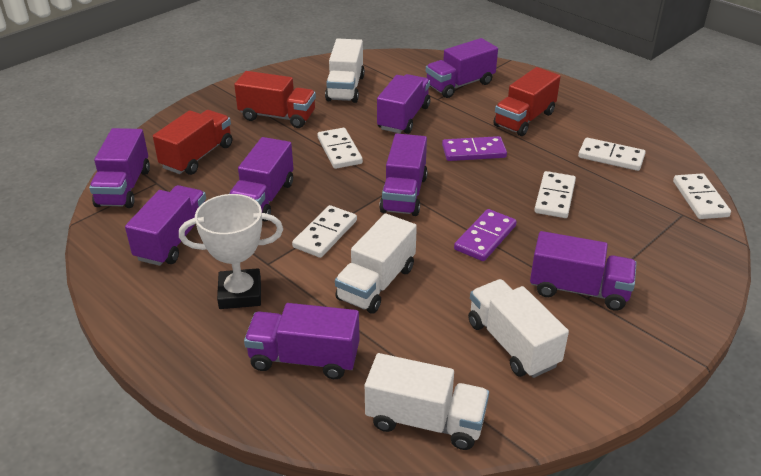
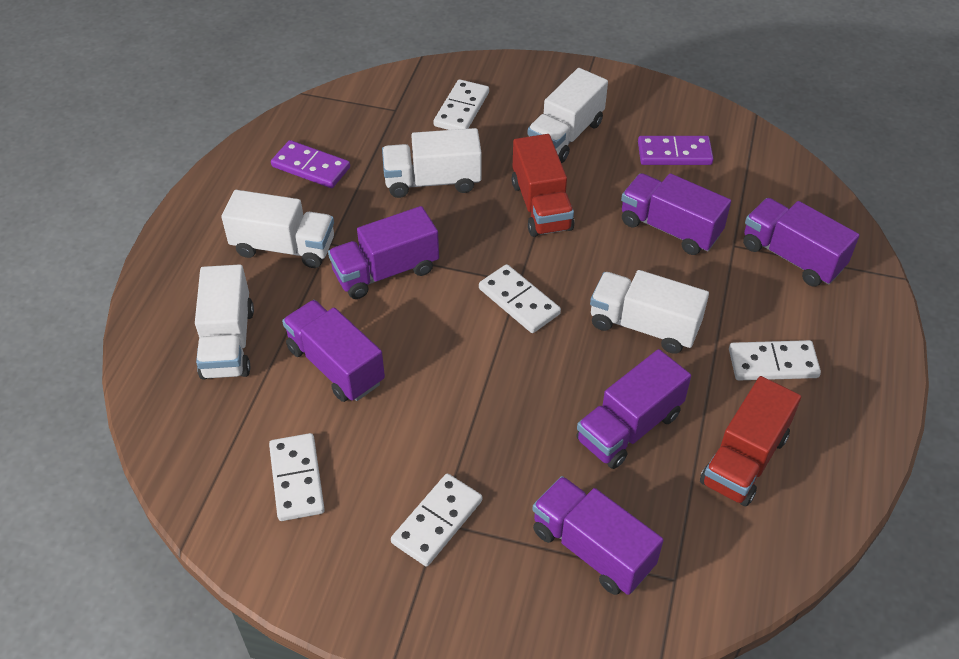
purple truck: [89,128,150,208] [125,185,206,266] [229,137,294,221] [244,303,360,379] [377,74,430,134] [379,134,428,216] [426,38,498,98] [530,231,637,311] = 8 -> [282,300,385,402] [328,206,439,299] [533,476,664,595] [576,349,691,469] [621,173,731,255] [743,198,859,287] = 6
red truck: [153,110,232,175] [234,71,316,128] [493,67,561,136] = 3 -> [512,134,574,237] [700,376,801,506] = 2
white trophy: [179,194,283,309] = 1 -> none = 0
white truck: [325,39,365,103] [335,213,417,314] [365,353,489,450] [468,279,569,378] = 4 -> [195,264,254,379] [221,190,334,268] [382,128,482,198] [528,68,608,163] [590,270,709,354] = 5

